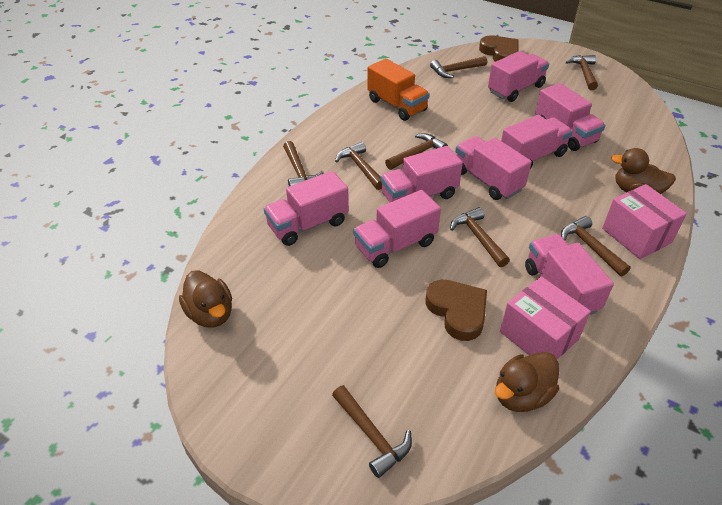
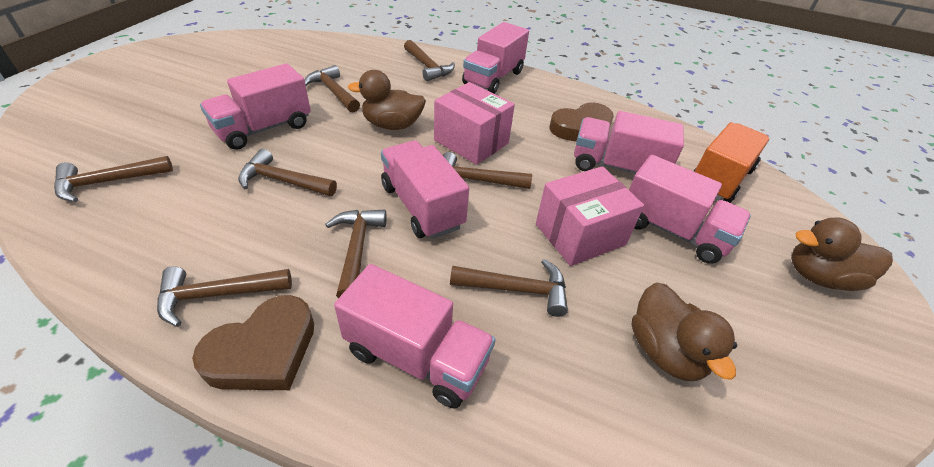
pink truck: [264,171,349,246] [354,190,441,268] [380,146,463,202] [455,136,532,200] [488,51,549,102] [501,115,573,169] [525,234,614,315] [535,83,605,151] = 8 -> [200,63,311,150] [334,264,496,409] [381,141,469,239] [462,22,529,94] [574,111,684,174] [629,155,751,264] = 6

